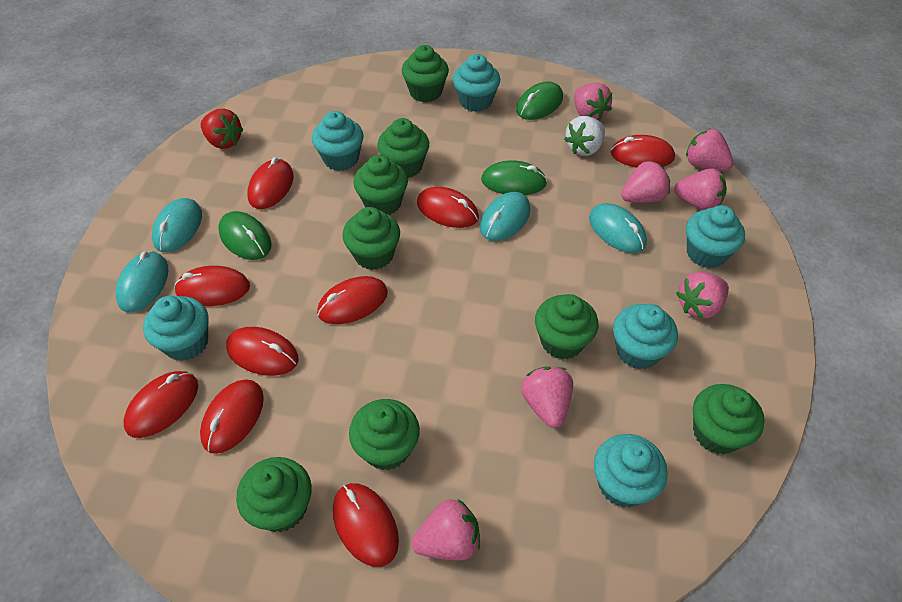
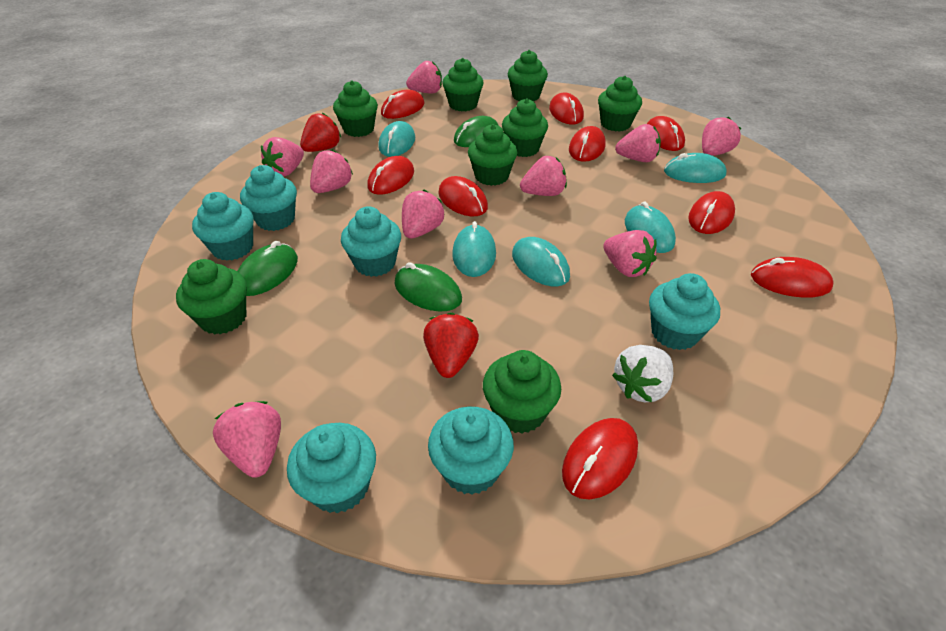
pink strawberry: [411,499,480,560] [521,367,573,428] [574,83,612,121] [621,161,670,203] [674,169,727,210] [676,272,729,319] [686,129,734,171] = 7 -> [213,401,281,478] [261,137,304,177] [310,150,353,193] [402,190,445,239] [406,61,442,94] [520,156,567,196] [603,230,657,277] [615,124,661,162] [702,117,741,156] = 9
red strawberry: [201,109,243,149] = 1 -> [300,113,341,152] [423,312,479,378] = 2
turquoise mouse: [116,251,168,313] [152,198,202,252] [480,192,530,241] [589,203,647,253] = 4 -> [378,121,415,157] [452,221,496,277] [512,237,570,287] [625,202,676,253] [664,153,726,183] = 5

